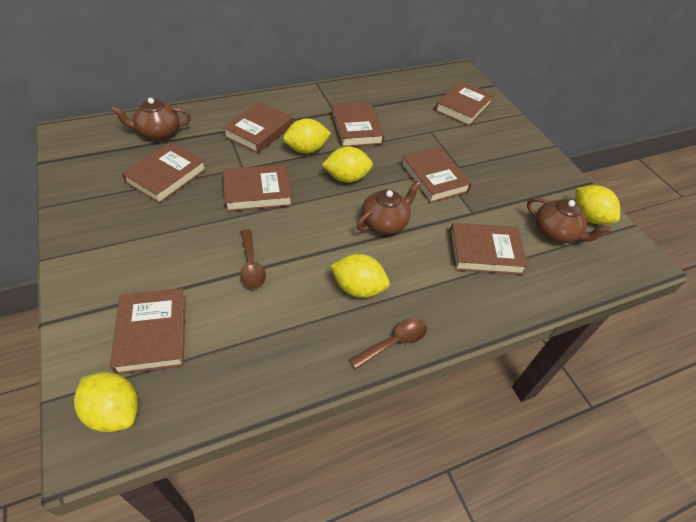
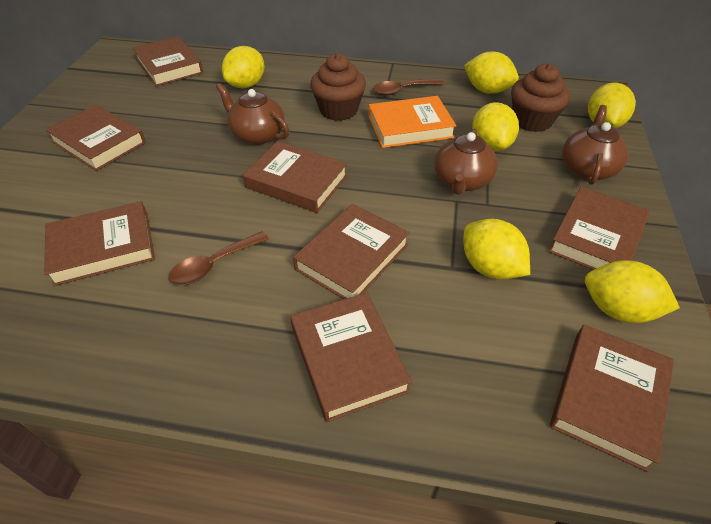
brown cupcake: none = 0 -> [310,53,366,121] [511,63,570,132] = 2
orange book: none = 0 -> [368,96,456,148] = 1
yellow lemon: [74,372,138,432] [283,119,331,154] [322,147,373,183] [330,254,389,298] [575,185,620,224] = 5 -> [222,46,264,88] [463,219,530,280] [464,52,519,94] [472,102,519,151] [585,260,680,323] [588,83,636,128] = 6

